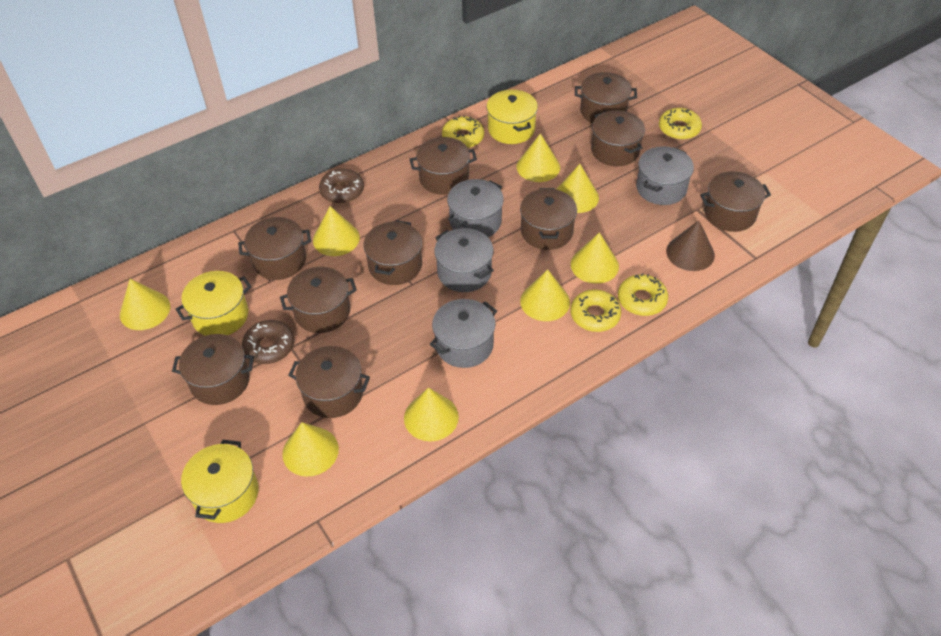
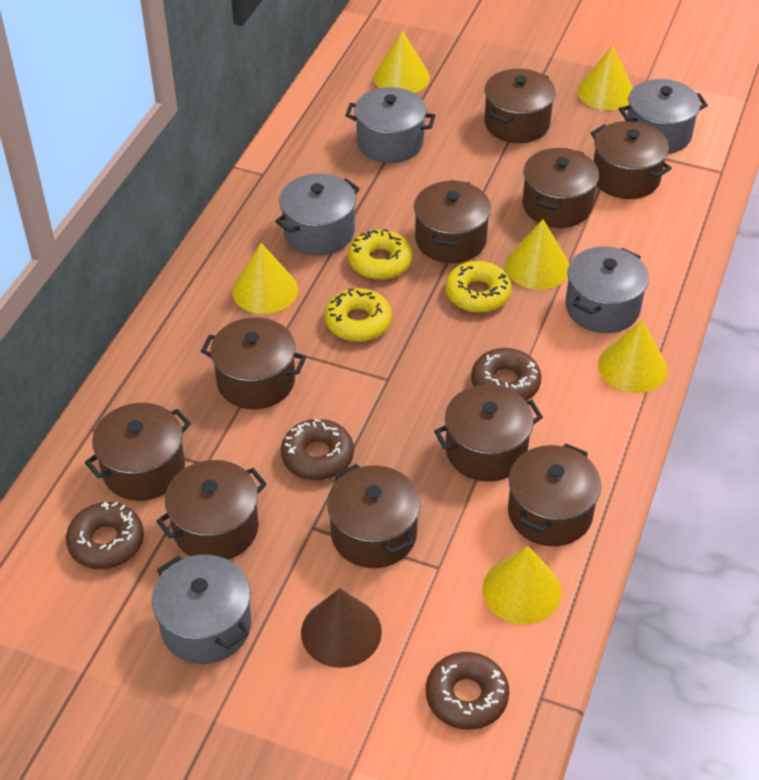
brown donut: [242,320,294,364] [319,169,364,204] = 2 -> [66,502,144,569] [281,419,354,480] [426,652,509,730] [471,348,541,401] = 4
grey pot: [430,299,497,368] [434,228,494,292] [447,179,504,237] [636,146,694,205] = 4 -> [152,555,251,664] [275,174,360,255] [345,87,436,163] [565,246,649,333] [619,79,708,154] = 5
yellow cone: [120,279,170,330] [282,422,339,476] [313,206,360,256] [404,387,459,441] [516,133,560,182] [520,269,570,321] [556,164,599,213] [571,232,619,284] = 8 -> [232,243,298,314] [373,30,430,93] [482,546,562,625] [505,219,569,290] [577,45,633,110] [598,320,668,393] = 6
yellow donut: [442,115,484,148] [570,289,621,332] [618,273,668,316] [659,108,702,140] = 4 -> [325,288,392,342] [348,229,413,280] [445,261,512,313] = 3
yellow pot: [176,271,251,336] [181,440,259,523] [486,90,538,144] = 3 -> none = 0

